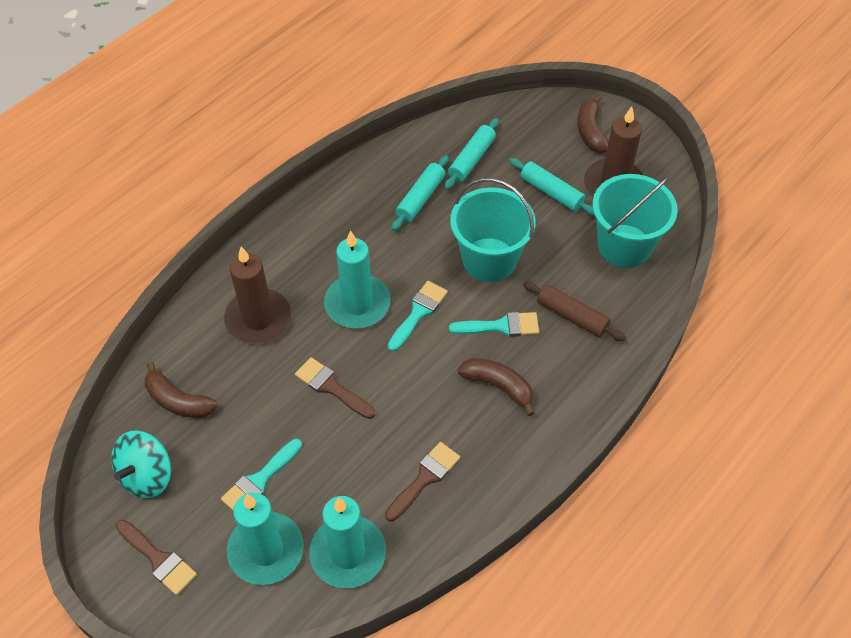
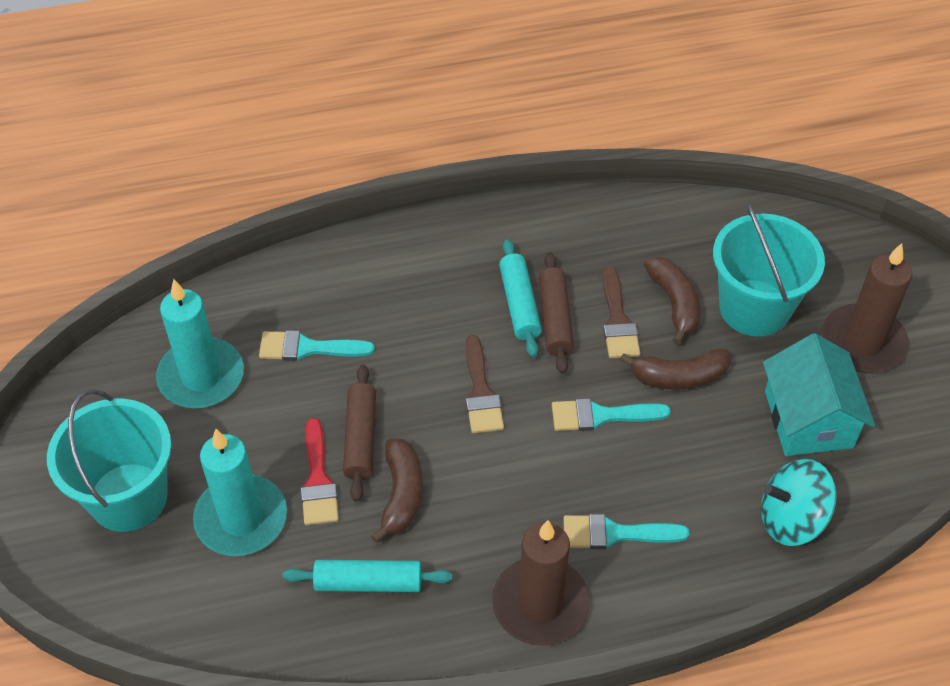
brown brush: [116,520,197,595] [295,357,375,419] [385,442,460,521] = 3 -> [465,335,504,433] [603,267,640,358] = 2
brown rolling pin: [523,281,626,341] = 1 -> [343,365,376,502] [539,252,574,374] = 2
red brush: none = 0 -> [301,418,339,525] = 1
turquoise candle: [227,493,304,585] [309,496,386,588] [324,230,390,328] = 3 -> [156,279,244,408] [193,429,287,556] = 2
turquoise house: none = 0 -> [763,333,875,456] = 1
turquoise rolling pin: [391,155,449,231] [444,118,499,190] [509,158,595,216] = 3 -> [283,560,452,592] [499,239,542,357] = 2

